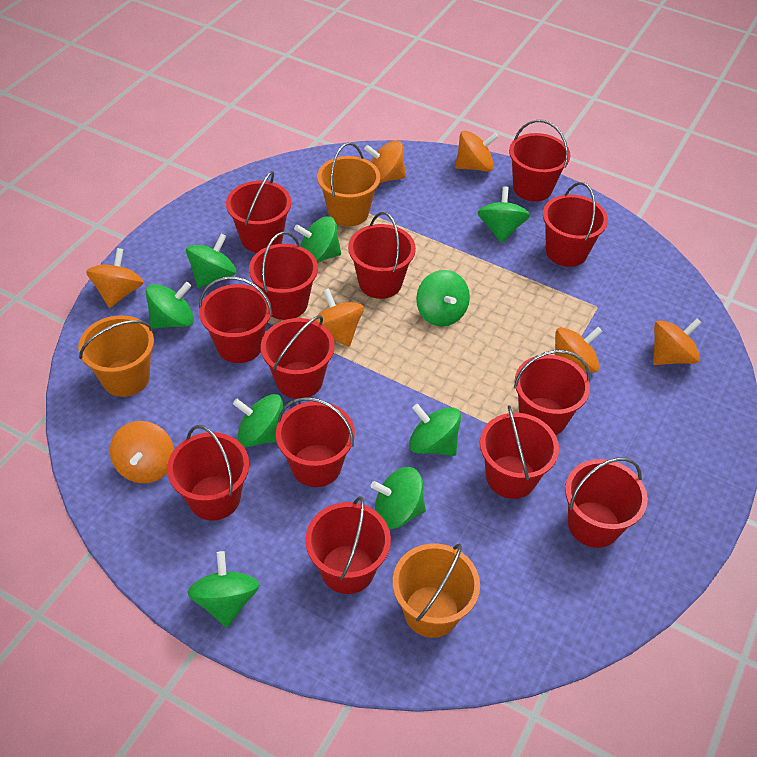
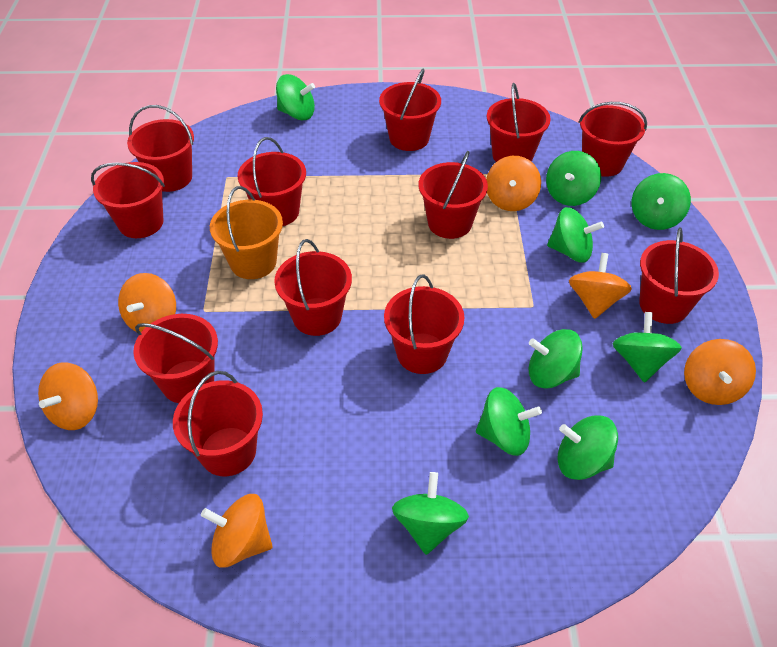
orange bucket: [78,315,154,397] [317,142,380,226] [393,543,480,638] = 3 -> [210,186,283,279] = 1
orange spinning top: [86,248,144,308] [110,421,174,484] [315,288,364,347] [364,140,406,183] [455,131,498,172] [555,327,603,373] [653,318,702,365] = 7 -> [38,362,98,430] [118,273,176,332] [201,494,273,568] [486,156,541,211] [569,253,632,319] [684,339,756,405] = 6
red bucket: [167,425,249,521] [199,276,272,363] [226,171,291,253] [249,232,318,320] [261,315,334,399] [276,397,355,487] [305,496,391,594] [348,212,416,299] [480,405,559,499] [509,120,571,201] [514,350,590,435] [543,182,608,267] [565,458,648,548] = 13 -> [91,162,165,238] [127,105,194,192] [133,314,218,403] [173,371,263,476] [237,137,306,226] [274,239,352,336] [379,69,441,151] [384,274,465,374] [419,151,488,239] [487,83,551,162] [579,102,647,177] [639,227,719,324] = 12

